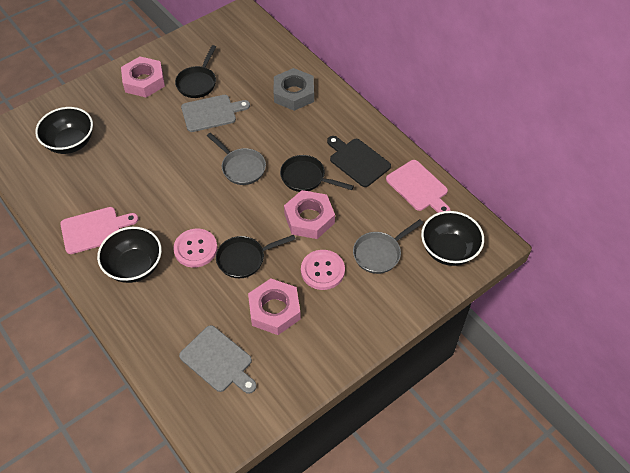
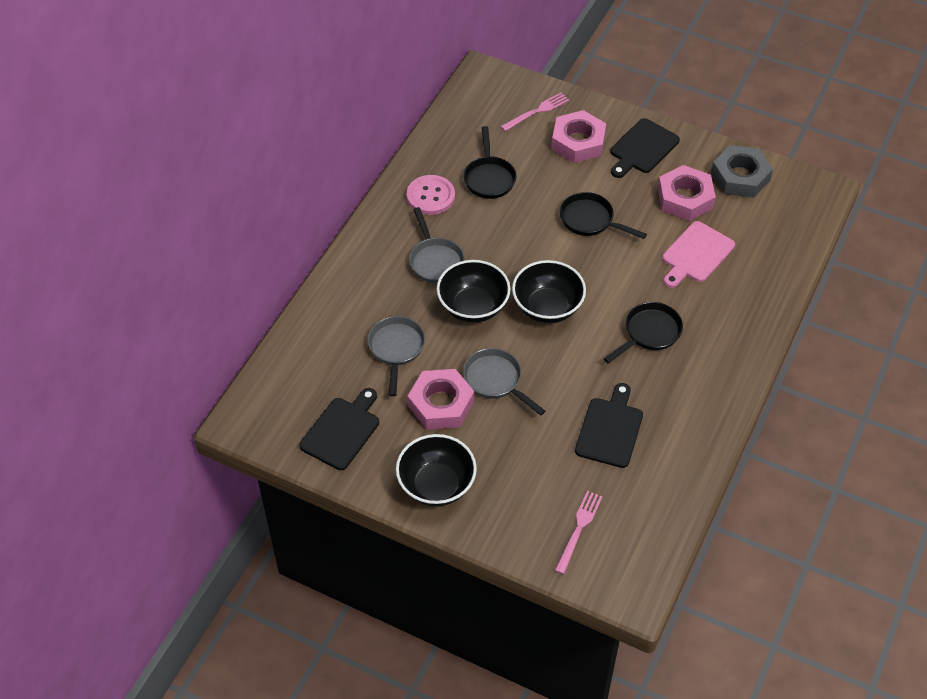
black cutting board: [327,136,391,187] = 1 -> [300,388,379,470] [575,383,643,468] [610,118,680,178] = 3
grey cutting board: [179,325,257,394] [181,95,250,132] = 2 -> none = 0
grey pan: [207,133,266,185] [353,219,423,274] = 2 -> [368,316,425,397] [409,207,465,283] [463,348,545,416] = 3
pink button: [173,229,217,268] [301,250,345,290] = 2 -> [406,175,455,215] = 1
pink cutting board: [60,207,138,254] [386,160,450,213] = 2 -> [662,221,735,288] = 1
pink fork: none = 0 -> [500,93,569,131] [555,491,603,574] = 2

